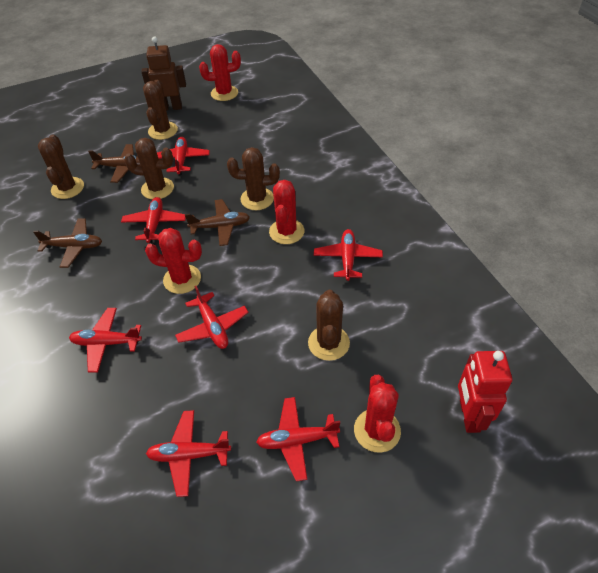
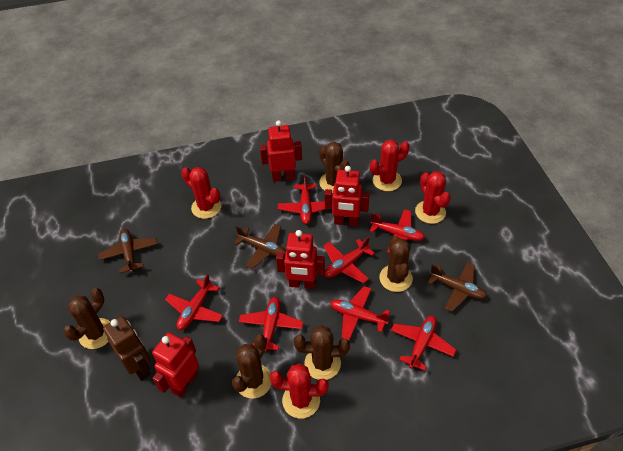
red robot: [458,351,512,433] = 1 -> [152,332,199,398] [260,120,302,182] [276,230,325,289] [325,166,370,226] = 4

